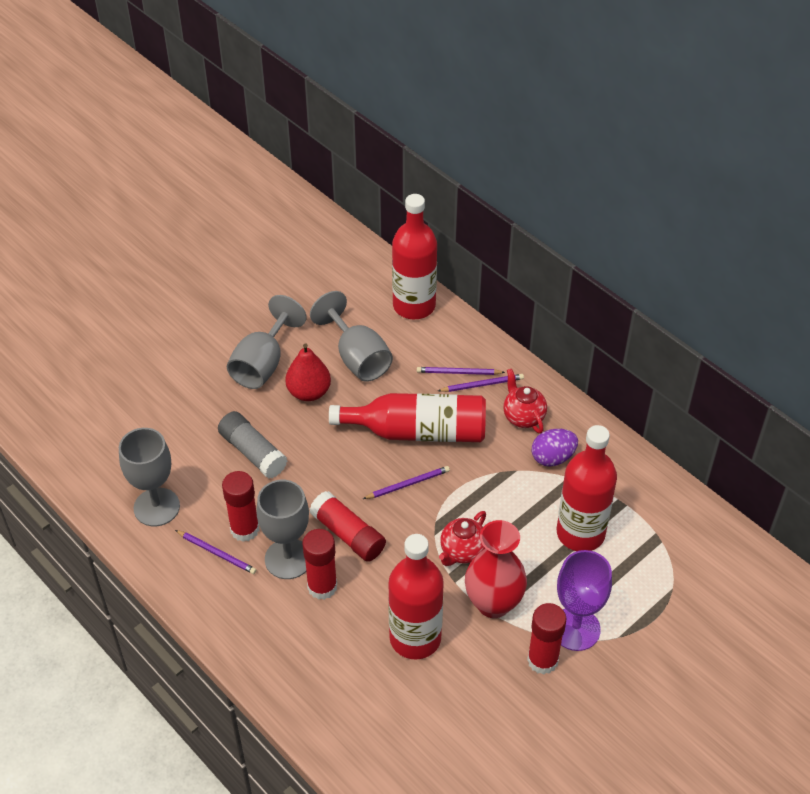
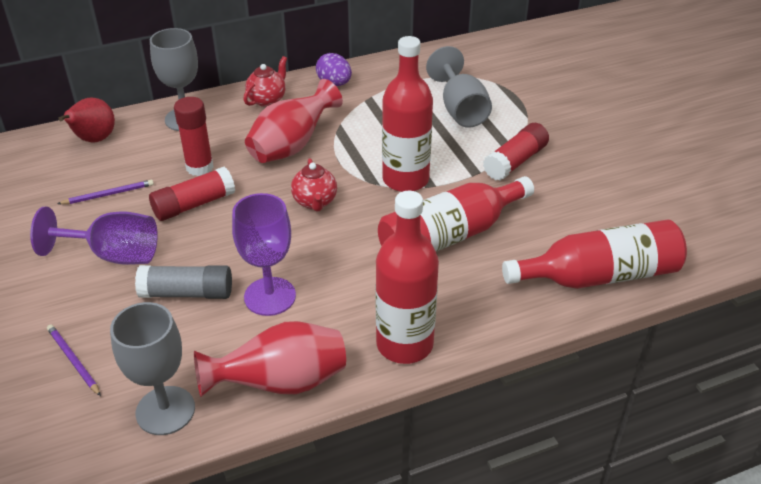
grey goblet: [119,428,180,526] [227,295,307,389] [256,480,309,579] [310,291,393,382] = 4 -> [110,302,195,435] [150,28,206,131] [426,46,492,128] = 3
purple goblet: [557,550,612,651] = 1 -> [30,207,158,265] [232,193,296,316] = 2
purple pencil: [175,530,256,574] [363,466,450,499] [417,367,505,375] [438,374,524,392] = 4 -> [47,324,101,396] [58,180,154,204] = 2
red glue stick: [222,471,259,542] [302,529,337,600] [310,491,386,562] [527,603,567,675] = 4 -> [149,167,235,221] [174,97,214,176] [483,123,549,180] = 3
red vase: [465,520,527,618] = 1 -> [194,321,346,397] [245,79,343,163] = 2

